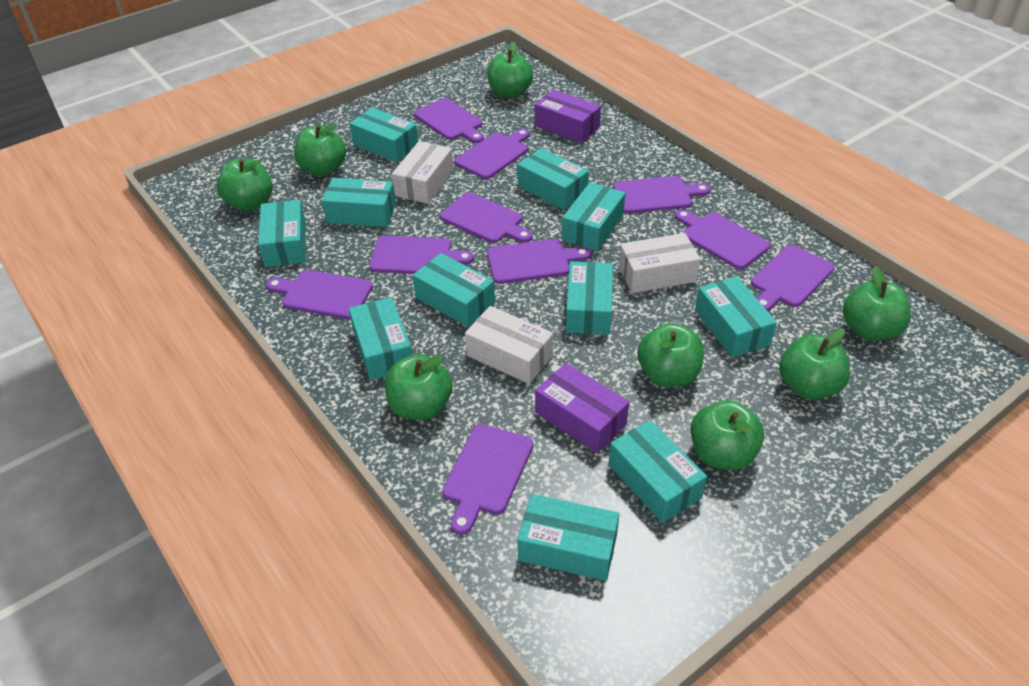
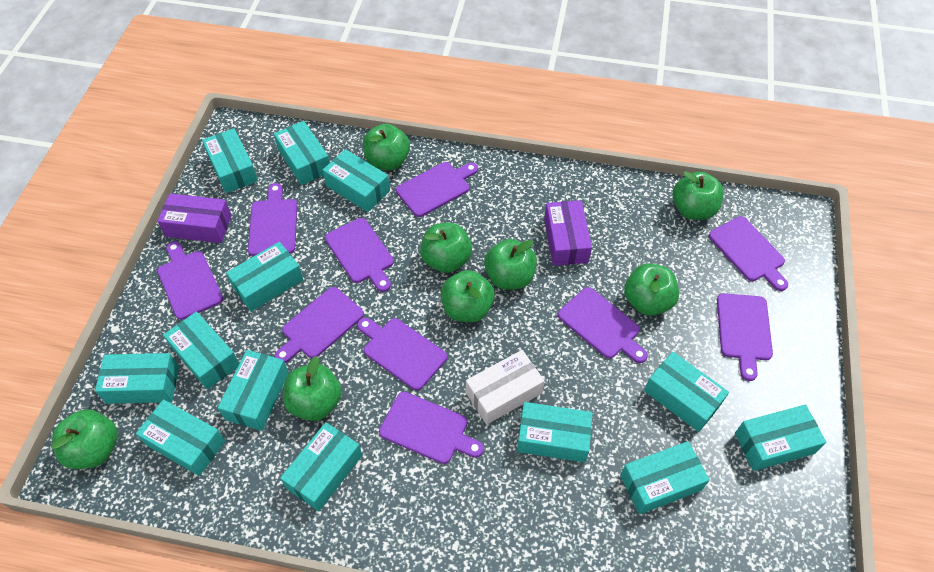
turquoise box: [258,200,306,267] [322,178,396,227] [349,107,418,163] [349,297,412,380] [413,253,495,327] [517,148,589,210] [517,494,619,581] [562,182,625,251] [566,261,613,335] [609,420,707,523] [695,276,777,358] = 11 -> [95,353,179,404] [136,399,225,476] [163,311,239,390] [202,128,258,193] [218,350,289,431] [226,242,303,312] [274,121,330,185] [280,422,362,511] [322,149,390,212] [517,402,593,462] [620,441,710,514] [644,352,729,432] [735,405,826,471] = 13
white box: [392,141,454,204] [465,306,553,384] [619,233,700,293] = 3 -> [466,350,544,424] = 1

